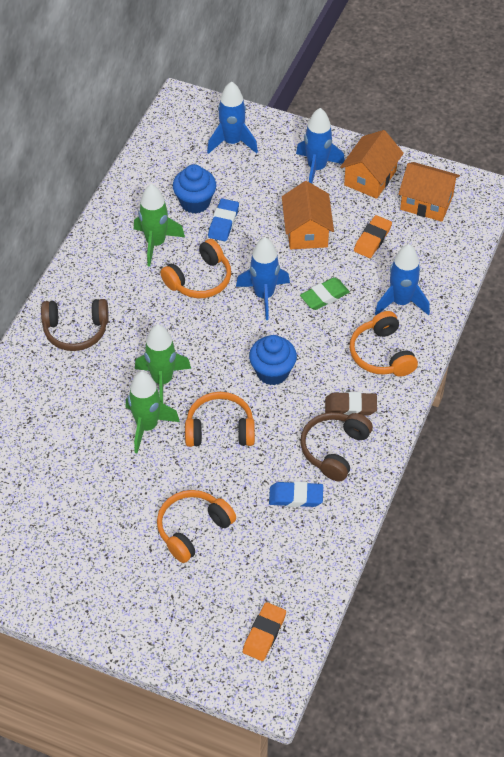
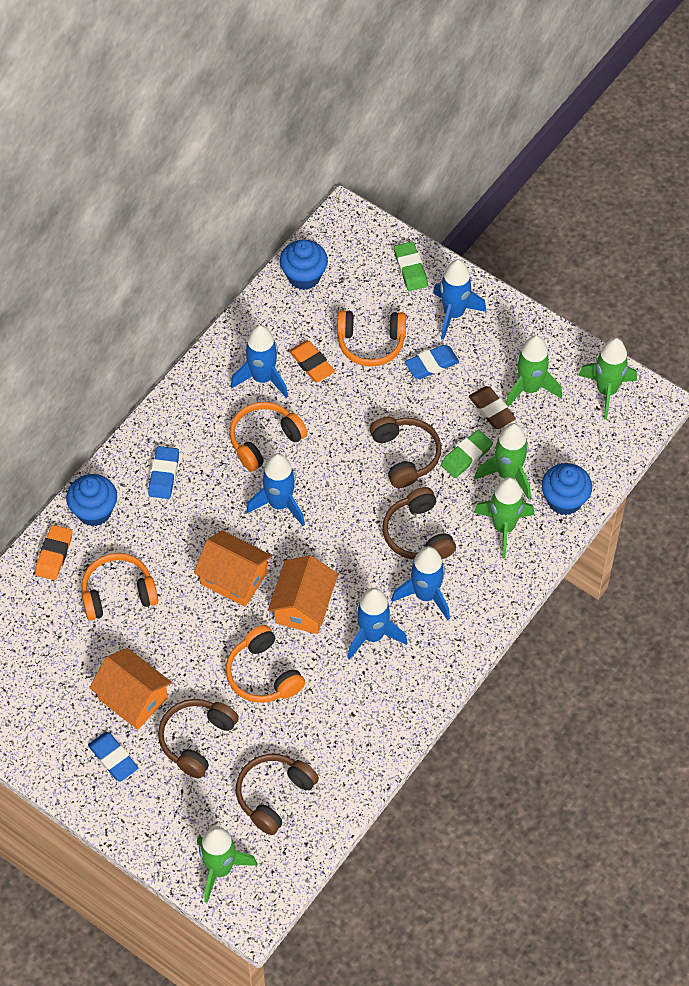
blue cupcake: [173,164,216,214] [249,335,297,385] = 2 -> [66,474,117,526] [280,239,328,290] [541,463,592,515] = 3
blue eraser: [208,199,239,241] [269,481,323,507] = 2 -> [88,732,138,782] [148,446,179,499] [405,345,459,379] = 3
blue rocket: [207,81,258,154] [236,237,290,320] [296,108,345,184] [375,244,430,315] = 4 -> [231,325,288,398] [246,453,305,526] [347,588,408,660] [391,546,450,620] [433,259,487,340] = 5
brown headphones: [41,299,109,351] [300,412,373,481] = 2 -> [158,699,239,778] [236,754,319,835] [370,417,441,488] [382,487,456,559] = 4
green eraser: [300,277,350,310] = 1 -> [394,242,428,291] [441,430,493,478] = 2
green rocket: [126,371,180,453] [134,184,185,267] [135,324,191,403] = 3 -> [197,826,257,903] [474,423,531,499] [474,477,534,558] [506,335,562,408] [578,338,637,420] = 5

